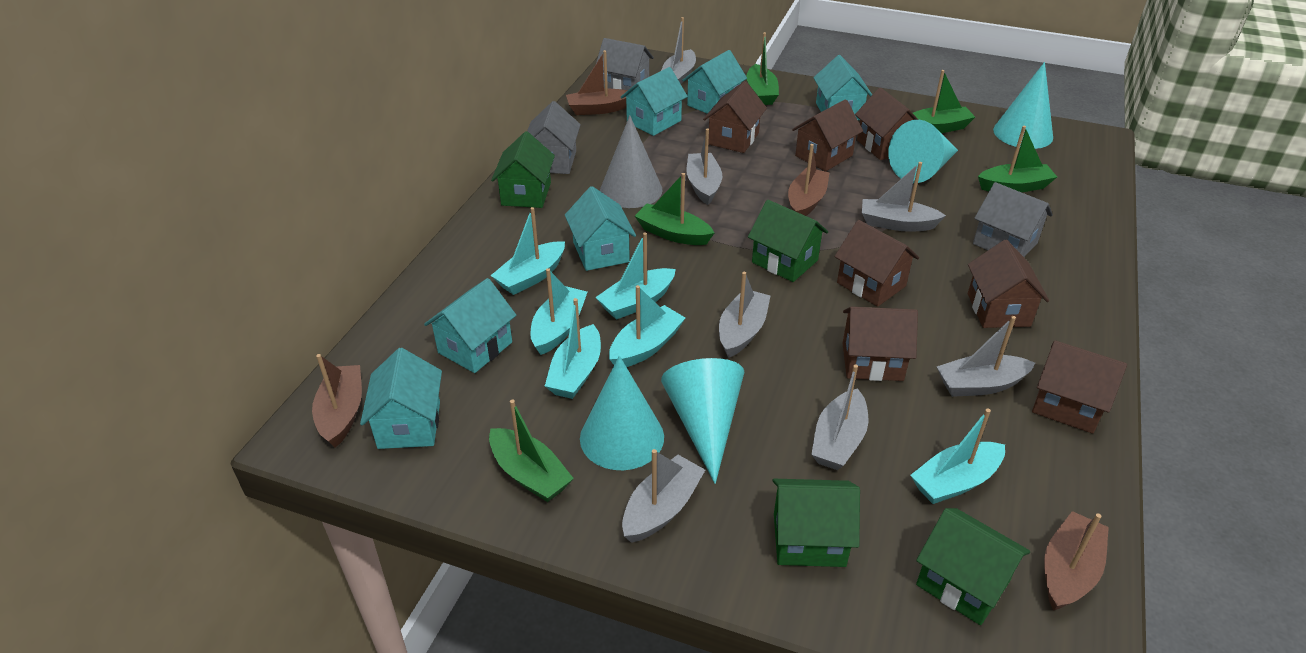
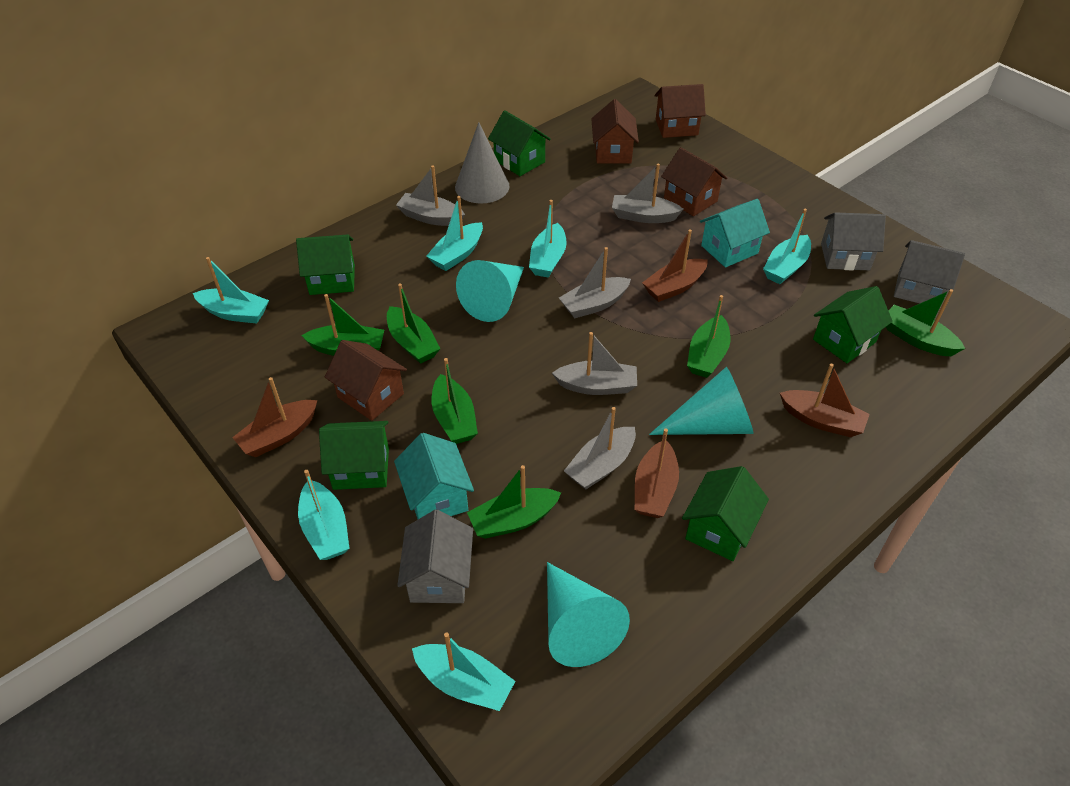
brown house: [703,81,767,153] [792,99,863,171] [835,220,919,307] [843,307,918,381] [855,88,919,160] [968,240,1049,328] [1032,340,1127,434] = 7 -> [325,340,407,421] [591,99,639,164] [655,84,706,138] [661,147,727,216] = 4
green boat: [489,400,574,502] [635,173,714,245] [746,32,779,105] [913,70,975,133] [978,126,1057,192] = 5 -> [301,294,384,356] [387,283,441,364] [431,358,478,444] [467,465,561,539] [687,295,731,378] [886,289,965,356] = 6
green house: [491,131,555,208] [748,200,828,282] [772,479,860,567] [916,508,1030,625] = 4 -> [296,235,355,295] [319,421,389,490] [488,110,551,176] [682,466,769,561] [813,286,893,363] = 5
grey boat: [622,449,705,543] [661,17,696,84] [686,128,722,205] [719,272,770,358] [811,364,868,470] [862,162,946,232] [937,316,1035,397] = 7 -> [396,165,465,226] [552,332,637,395] [559,247,631,318] [564,407,636,490] [612,164,683,223] = 5
turquoise cone: [580,356,664,470] [661,358,744,484] [888,120,958,183] [993,62,1053,149] = 4 -> [456,260,524,322] [547,562,630,667] [649,367,753,435] = 3
turquoise house: [360,348,442,449] [424,278,516,373] [565,186,636,271] [621,67,688,136] [682,50,747,114] [814,55,872,120] = 6 -> [394,433,474,519] [700,199,770,267] = 2

